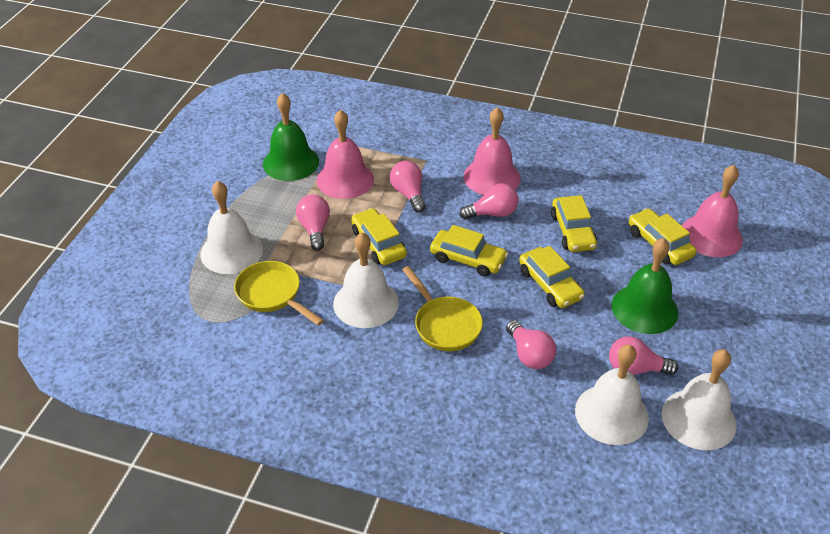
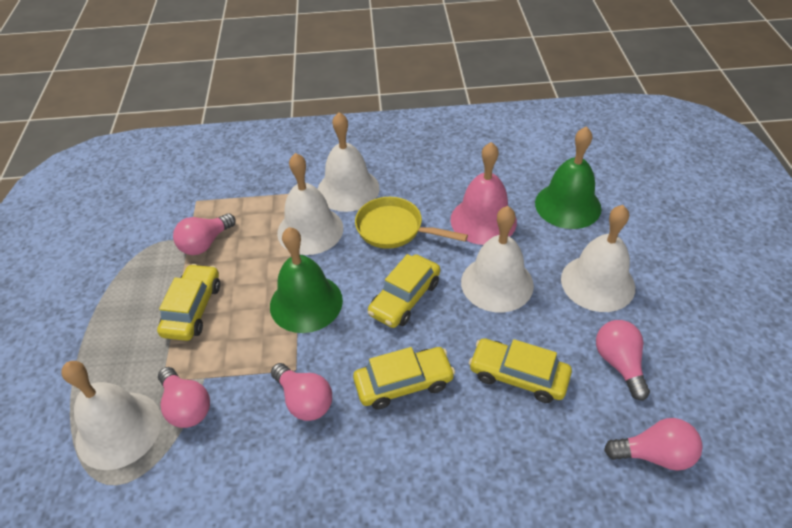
pink bell: [317,110,374,199] [463,107,521,195] [682,165,743,257] = 3 -> [450,142,517,245] = 1
white bell: [201,181,263,274] [333,232,399,328] [575,344,649,445] [662,349,737,450] = 4 -> [61,361,162,470] [277,153,343,255] [318,112,380,212] [461,206,534,313] [561,205,635,312] = 5
yellow car: [351,208,407,265] [430,225,508,277] [519,246,585,308] [551,195,597,252] [629,208,696,265] = 5 -> [157,264,220,341] [353,347,455,410] [368,254,440,328] [469,338,572,403] = 4
yellow pan: [234,261,324,326] [402,266,483,352] = 2 -> [355,197,468,249] = 1

